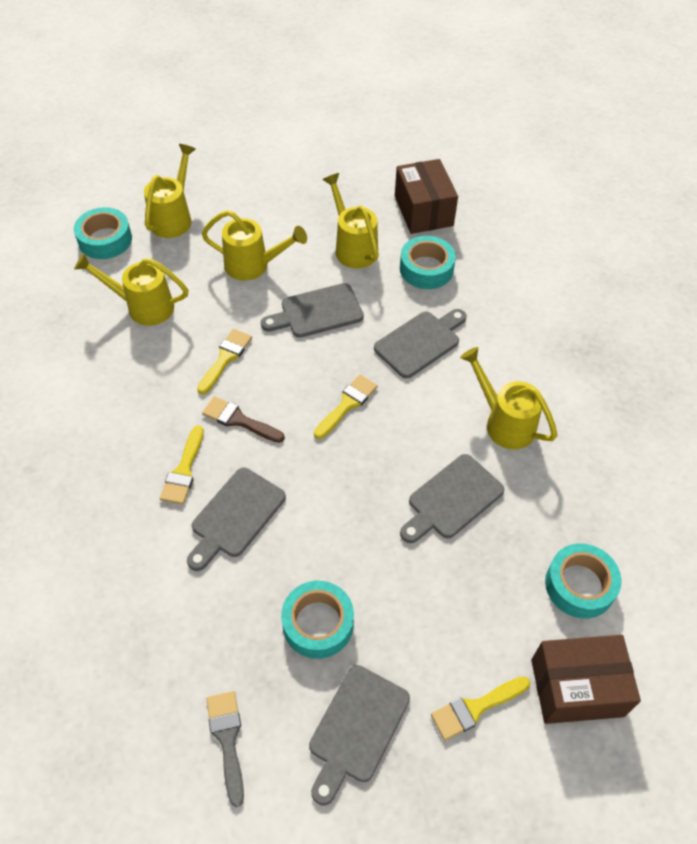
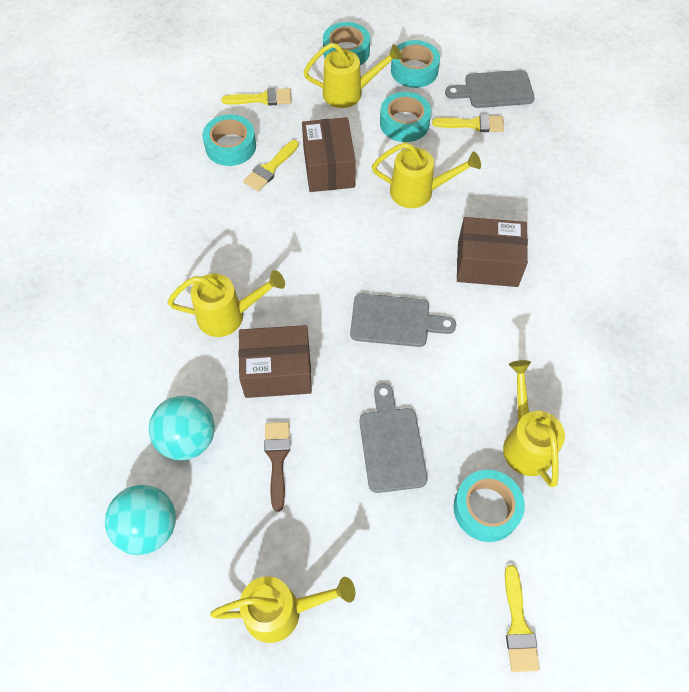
brown box: [395,159,458,234] [531,635,641,724] = 2 -> [239,325,312,398] [302,117,356,192] [457,217,528,287] = 3
grey brush: [206,691,244,807] = 1 -> none = 0
grey cutting board: [187,468,286,571] [261,283,364,338] [309,665,410,806] [374,309,467,378] [400,454,504,543] = 5 -> [350,294,456,347] [359,383,427,493] [445,70,535,108] = 3
turquoise ball: none = 0 -> [105,485,176,555] [149,396,215,460] = 2
turquoise tape: [74,207,132,259] [281,581,354,659] [400,236,456,289] [545,544,622,619] = 4 -> [202,114,256,166] [323,22,370,65] [380,92,431,142] [391,40,440,88] [454,470,525,542] = 5

